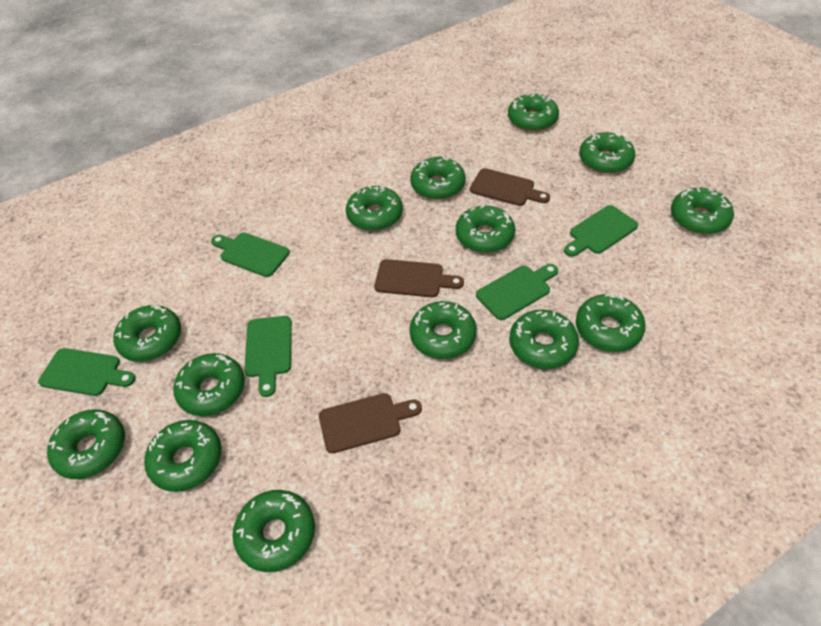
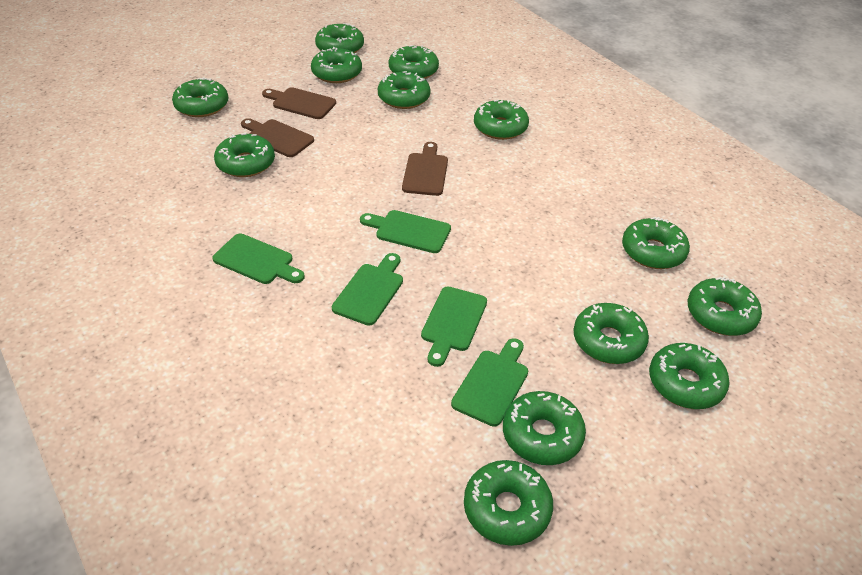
green donut: [47,409,125,479] [113,305,181,362] [144,420,222,492] [173,353,245,416] [233,490,315,572] [346,185,403,231] [409,301,476,359] [410,157,465,200] [456,205,515,253] [508,93,559,131] [509,310,579,369] [576,294,646,352] [579,132,635,174] [671,188,734,234] = 14 -> [172,77,228,117] [214,133,275,177] [311,47,362,83] [315,23,364,53] [378,71,430,109] [389,45,439,79] [464,460,553,546] [474,100,529,140] [503,391,586,465] [573,303,649,364] [622,217,690,269] [649,343,730,409] [688,277,762,336] = 13

